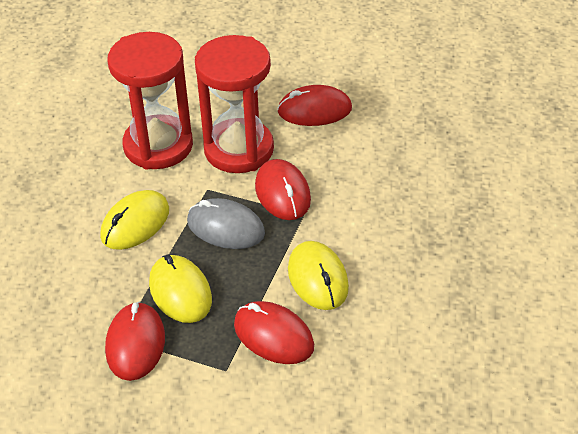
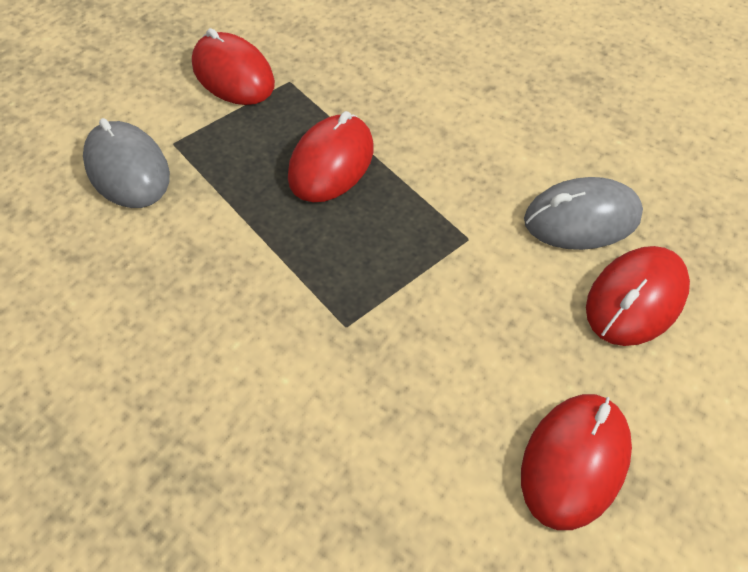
grey mouse: [187,198,265,249] = 1 -> [83,118,170,208] [524,177,643,250] = 2
red hourglass: [108,32,193,169] [195,35,274,173] = 2 -> none = 0
yellow mouse: [100,190,169,250] [149,255,212,323] [288,241,349,310] = 3 -> none = 0

